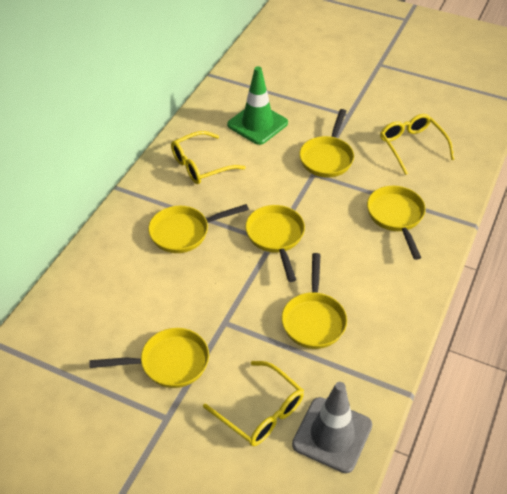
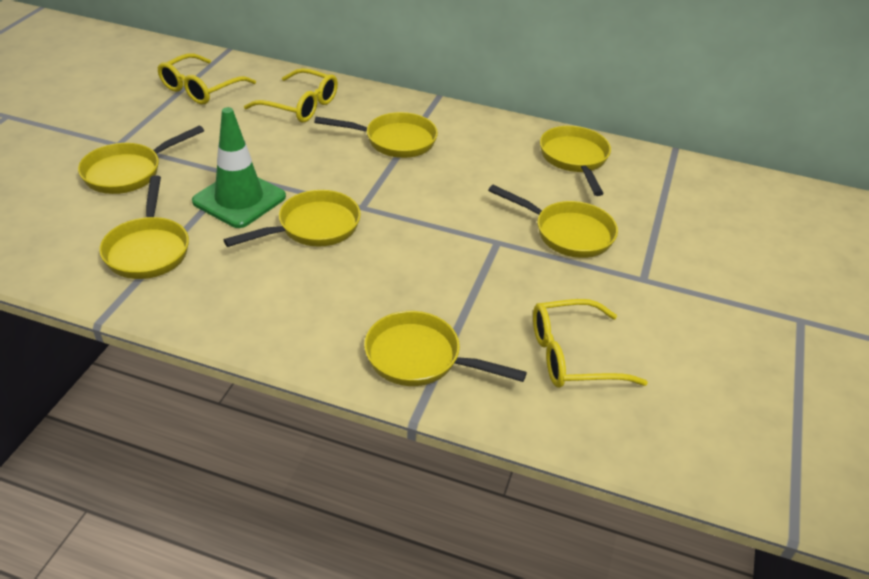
grey traffic cone: [292,382,372,473] = 1 -> none = 0
yellow pan: [89,328,209,388] [148,204,249,253] [245,205,305,282] [282,253,347,349] [299,109,354,178] [367,186,426,260] = 6 -> [78,126,204,194] [99,175,189,279] [224,190,361,247] [314,112,438,158] [364,311,527,386] [488,185,618,258] [540,126,611,196] = 7

